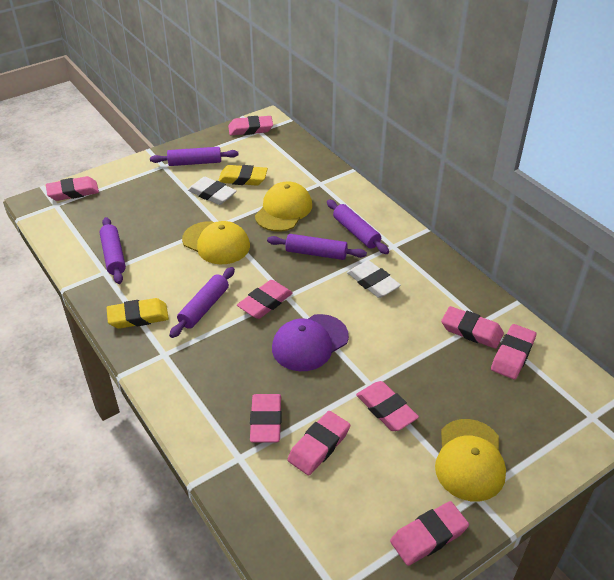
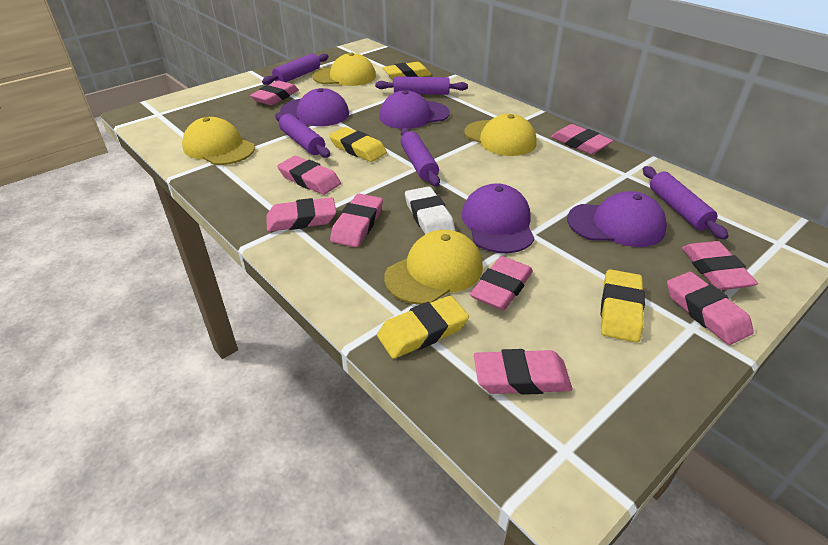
purple cap: [272,314,349,371] = 1 -> [280,88,349,126] [379,90,450,129] [462,183,535,253] [567,191,667,247] = 4
white eraser: [188,177,237,205] [347,260,401,298] = 2 -> [405,186,455,234] = 1
yellow cap: [182,221,250,264] [255,182,312,232] [435,419,506,501] = 3 -> [182,117,255,165] [312,52,376,86] [384,230,483,305] [464,114,536,156] = 4
yellow eraser: [107,298,169,329] [218,165,268,186] = 2 -> [329,127,387,162] [377,296,469,359] [382,62,431,80] [601,269,645,343] = 4

